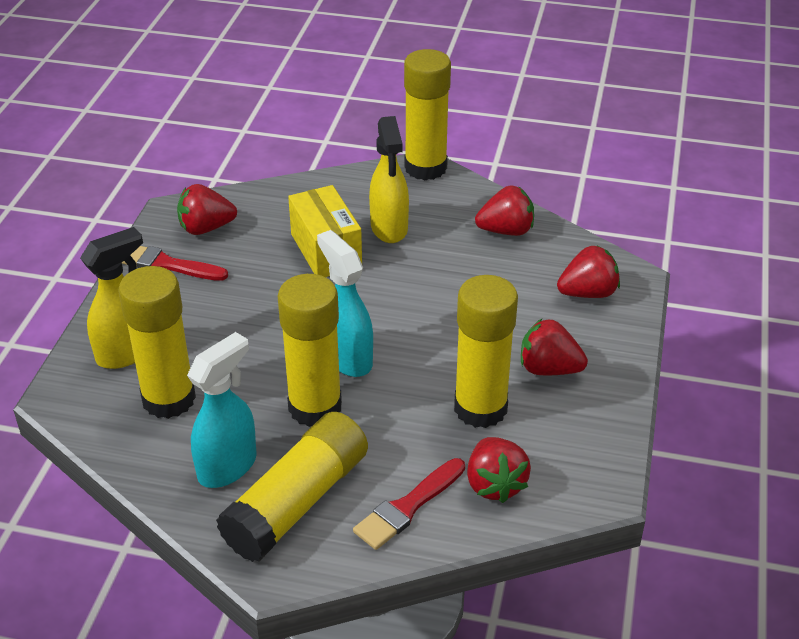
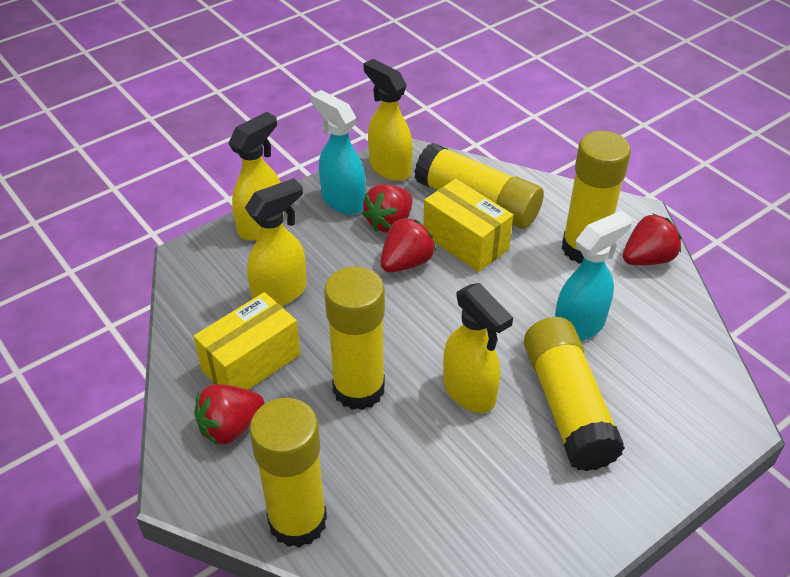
red brush: [122,246,228,281] [353,458,465,550] = 2 -> none = 0
red strawberry: [177,184,237,235] [467,437,531,503] [475,186,534,236] [521,319,588,375] [557,245,620,298] = 5 -> [194,384,264,445] [362,184,412,233] [381,217,436,272] [623,214,681,265] = 4
yellow box: [288,185,362,277] = 1 -> [193,292,300,390] [423,179,513,272] = 2
yellow spray bottle: [80,227,143,369] [369,116,409,243] = 2 -> [228,112,284,241] [245,178,307,306] [363,59,413,181] [443,283,513,413] = 4

